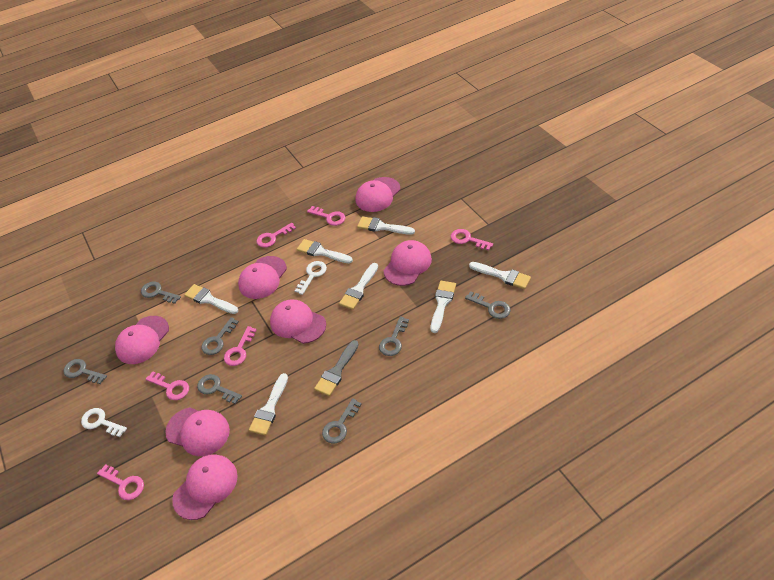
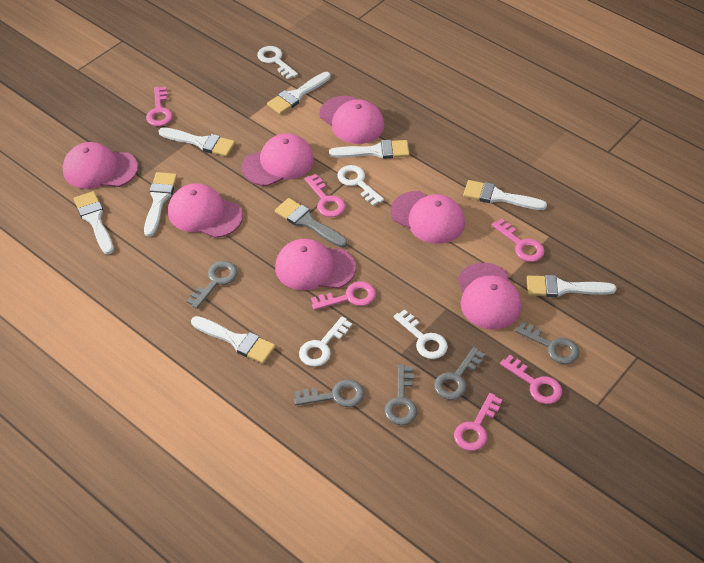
grey key: [63,359,107,384] [141,282,181,304] [197,374,242,404] [201,317,239,355] [322,398,361,444] [379,316,409,356] [465,291,511,319] = 7 -> [186,261,238,309] [294,379,364,407] [384,365,417,425] [434,347,485,400] [515,321,579,364] = 5
white brush: [184,284,238,314] [249,373,288,436] [297,239,353,263] [339,263,378,310] [357,216,415,235] [431,281,456,333] [469,262,531,289] = 7 -> [74,191,114,255] [144,172,177,237] [159,127,235,156] [191,316,276,364] [267,72,331,114] [329,140,410,159] [463,180,547,210] [527,275,616,297] = 8
white key: [81,408,127,437] [295,261,327,295] = 2 -> [257,46,298,79] [299,317,352,367] [338,165,384,206] [393,309,448,359] = 4

